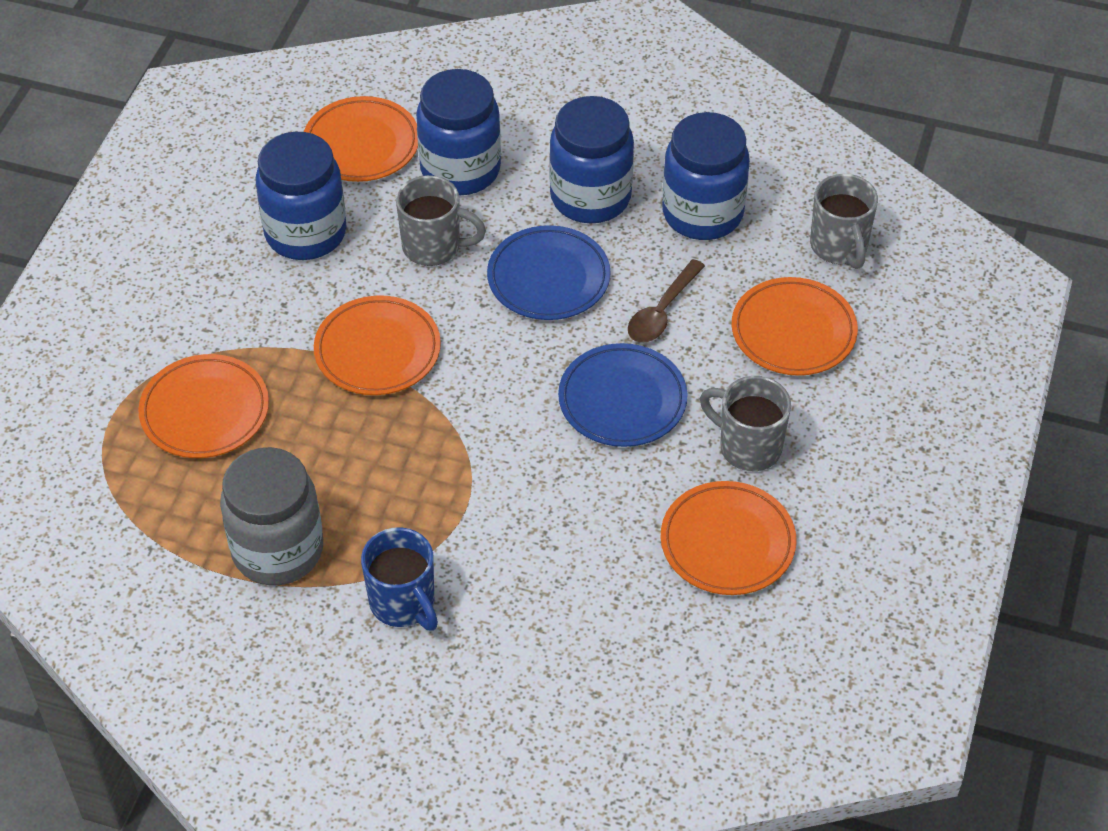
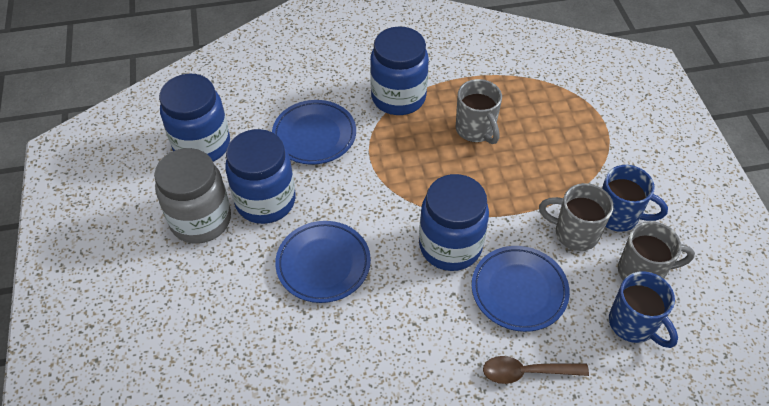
blue mug: [361,527,438,631] = 1 -> [602,165,668,232] [609,271,678,348] = 2
blue plate: [487,225,611,320] [558,343,687,447] = 2 -> [272,100,356,165] [275,221,371,303] [472,246,570,332] = 3
orange plate: [138,354,269,458] [304,96,418,182] [314,295,441,395] [661,481,796,595] [732,277,858,376] = 5 -> none = 0

